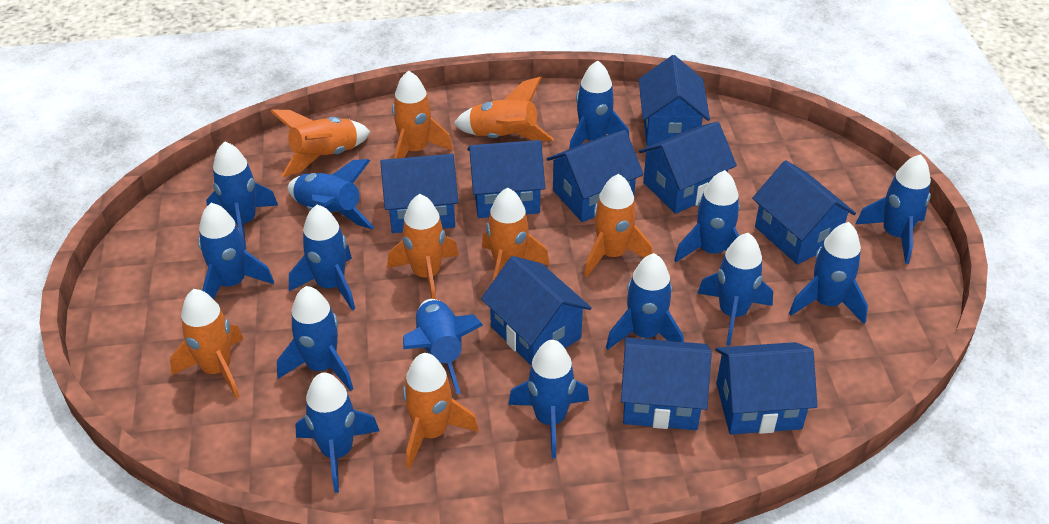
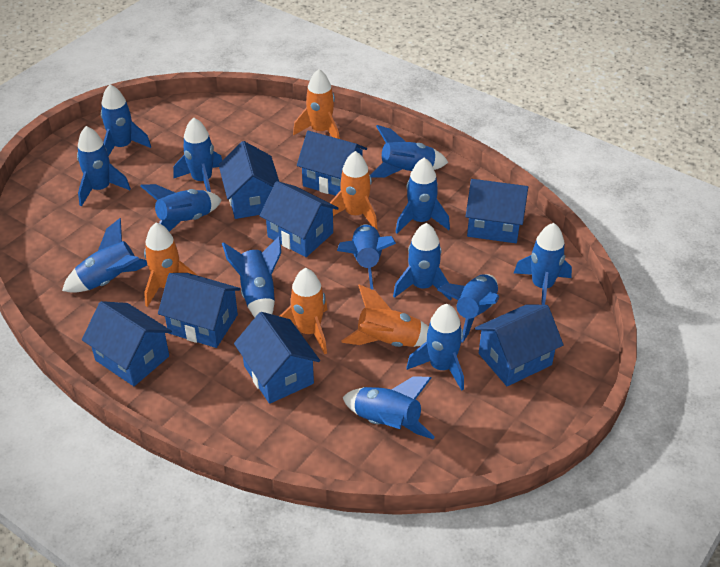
blue house: [380,154,458,233] [467,140,545,218] [481,256,592,365] [547,130,644,222] [621,337,712,430] [639,55,710,146] [639,121,737,214] [715,342,818,434] [752,160,856,265] = 9 -> [82,301,172,386] [158,273,241,348] [218,141,279,219] [234,312,320,404] [260,181,339,257] [297,131,367,196] [465,179,528,243] [475,305,564,386] = 8
orange rocket: [170,289,243,399] [271,109,371,177] [387,194,459,299] [392,70,453,159] [403,353,479,468] [454,76,554,141] [482,188,549,281] [584,174,653,277] = 8 -> [144,223,197,307] [280,268,328,354] [293,69,340,139] [330,151,377,230] [342,285,429,347] = 5

